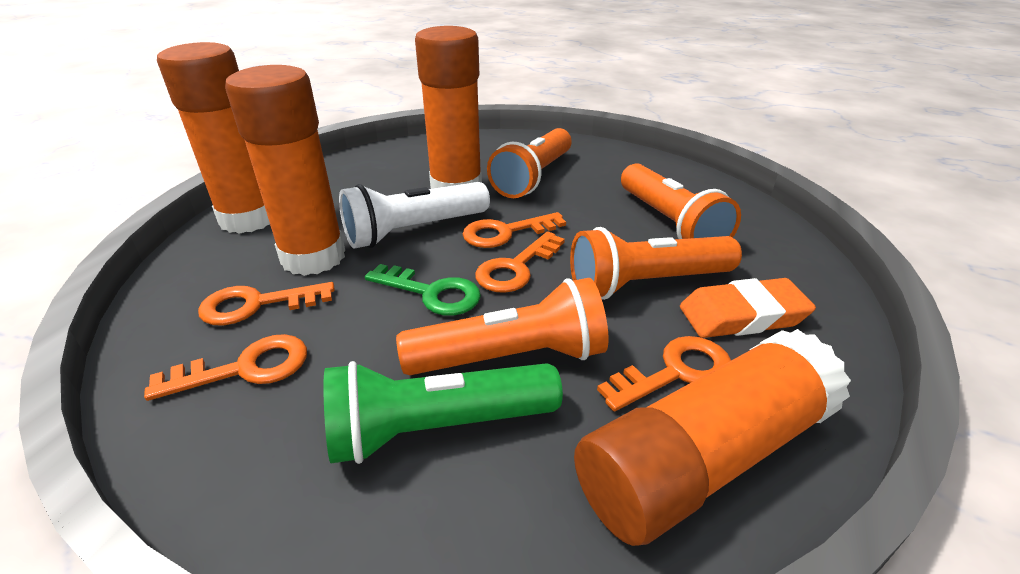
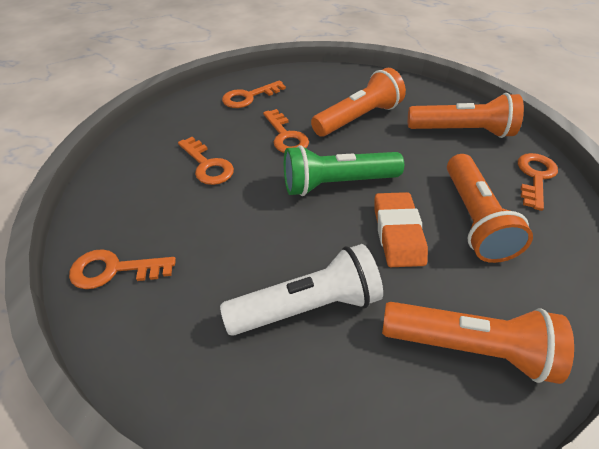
green key: [365,264,481,316] = 1 -> none = 0
orange glue stick: [157,42,270,234] [225,65,345,276] [415,26,482,189] [574,329,851,546] = 4 -> none = 0

